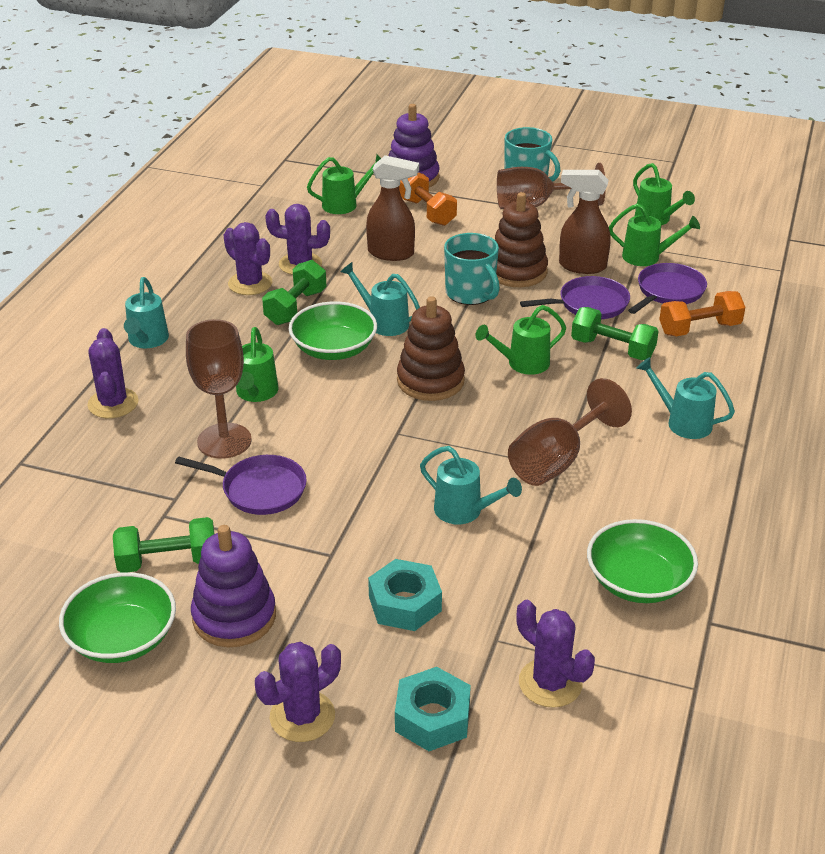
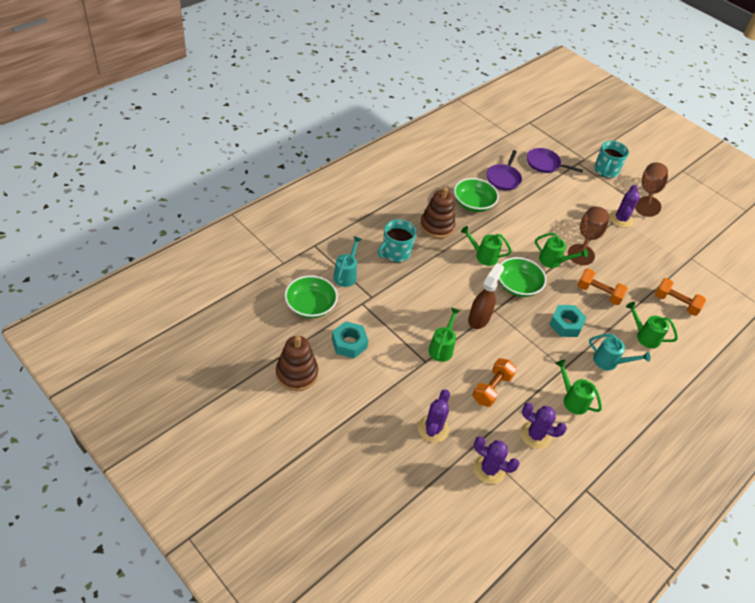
brown goblet: [186,319,252,459] [497,163,606,209] [508,378,632,486] = 3 -> [568,207,609,266] [635,163,668,217] = 2
brown spray bottle: [366,155,419,261] [559,170,611,274] = 2 -> [468,263,504,329] = 1
green dumbbell: [113,517,215,572] [262,260,327,325] [571,307,659,360] = 3 -> none = 0
orange dumbbell: [399,172,457,226] [659,291,745,336] = 2 -> [473,358,517,407] [577,269,628,305] [655,278,706,316] = 3
purple cactus: [87,328,139,418] [224,222,272,295] [255,642,341,742] [265,204,330,275] [516,600,595,708] = 5 -> [418,389,450,443] [473,436,520,484] [520,403,567,449] [609,185,640,228] = 4
purple pan: [175,455,307,515] [520,276,630,319] [628,263,707,314] = 3 -> [487,150,522,190] [527,148,583,173] = 2
purple stacking toy: [191,525,276,647] [388,104,440,187] = 2 -> none = 0
turquoise watering can: [124,277,169,348] [340,262,420,336] [420,446,522,524] [636,357,735,439] = 4 -> [333,236,362,287] [589,334,650,370] = 2

